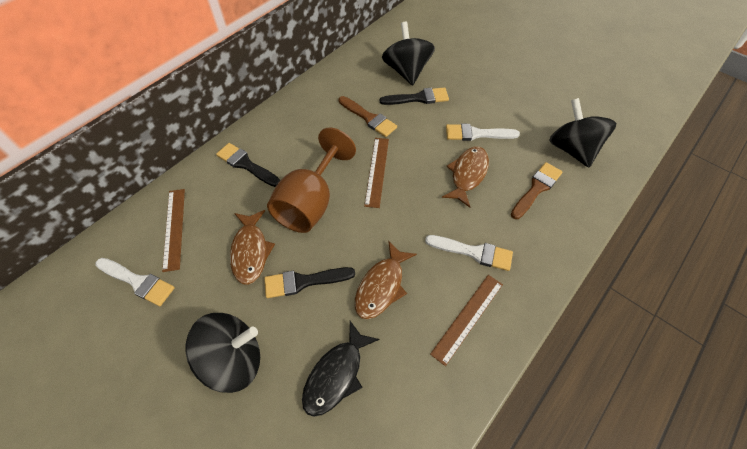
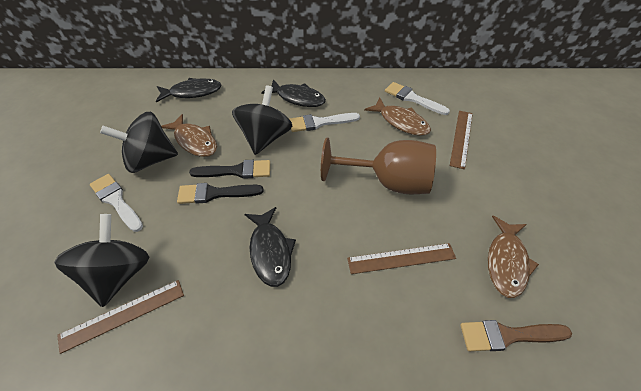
black brush: [216,143,280,187] [264,267,355,298] [380,88,449,105] = 3 -> [177,183,263,204] [189,160,270,179] = 2
black fish: [302,321,379,417] = 1 -> [156,78,221,103] [245,207,296,287] [261,79,326,107] = 3
brown brush: [339,96,397,137] [511,162,562,219] = 2 -> [460,320,572,351] = 1

